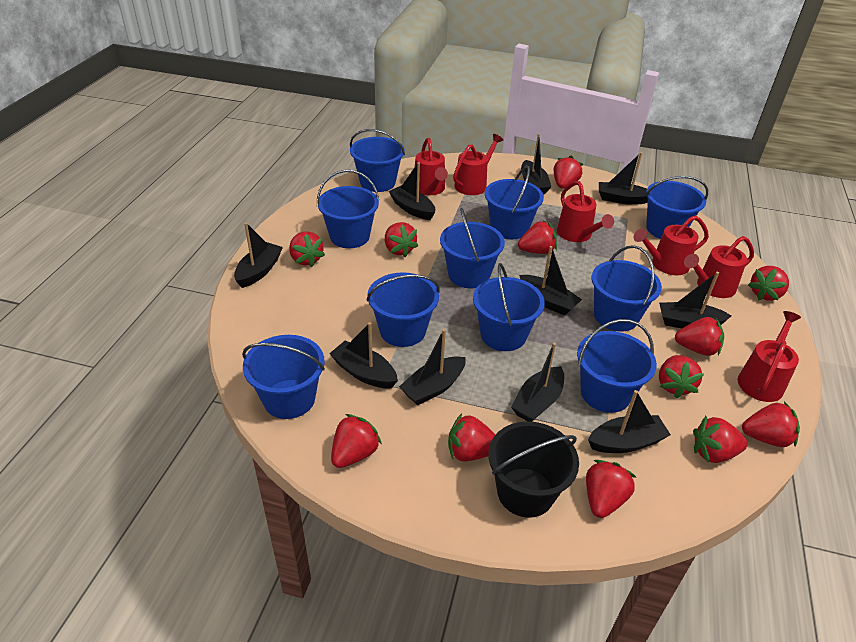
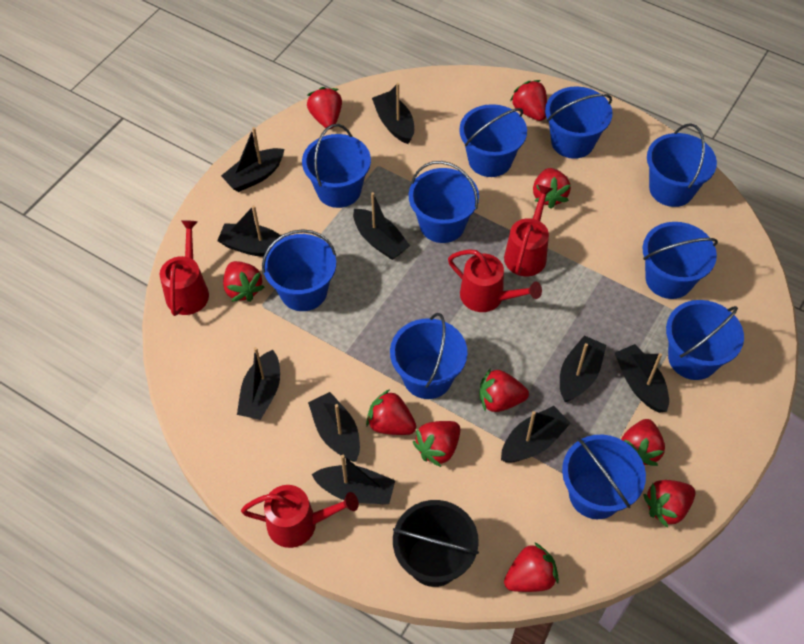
red strawberry: [289,231,325,267] [331,414,382,468] [385,222,418,257] [448,413,495,461] [518,220,557,254] [553,156,583,189] [586,460,636,518] [659,355,704,398] [675,317,724,356] [693,416,748,463] [742,402,800,447] [748,266,789,301] = 12 -> [223,261,264,302] [307,87,342,129] [366,389,416,435] [413,421,461,467] [479,368,529,412] [504,542,559,592] [510,80,547,121] [533,168,571,209] [621,419,665,466] [643,480,696,528] = 10
red watering can: [415,138,448,195] [453,134,503,195] [557,181,614,242] [633,216,709,275] [684,236,754,298] [738,311,801,402] = 6 -> [160,220,209,316] [241,485,359,548] [448,249,542,312] [504,185,553,276] = 4

